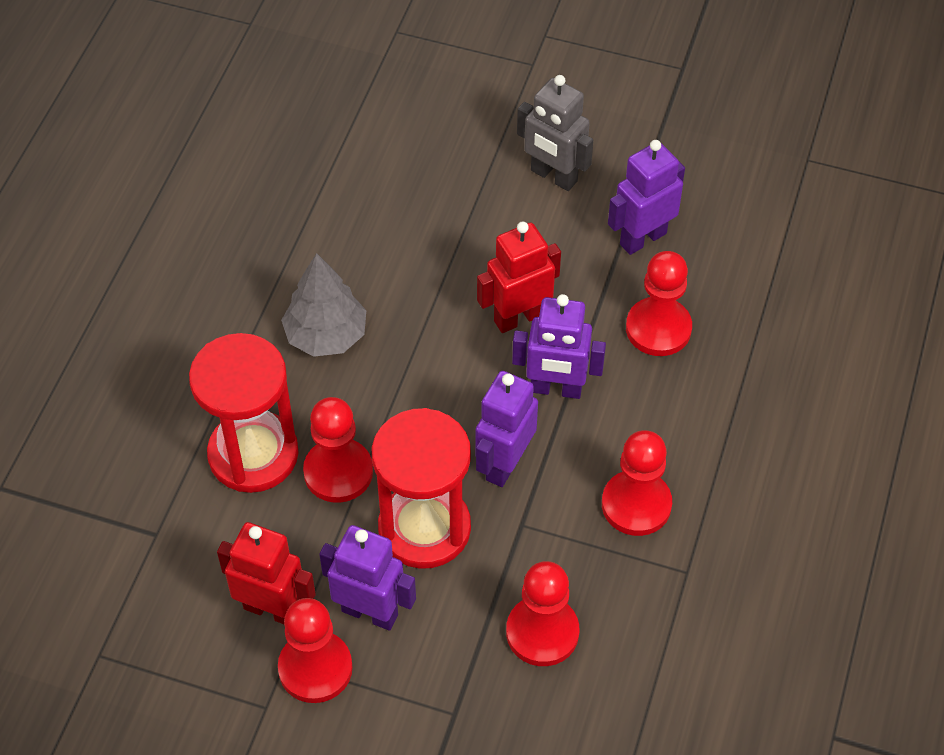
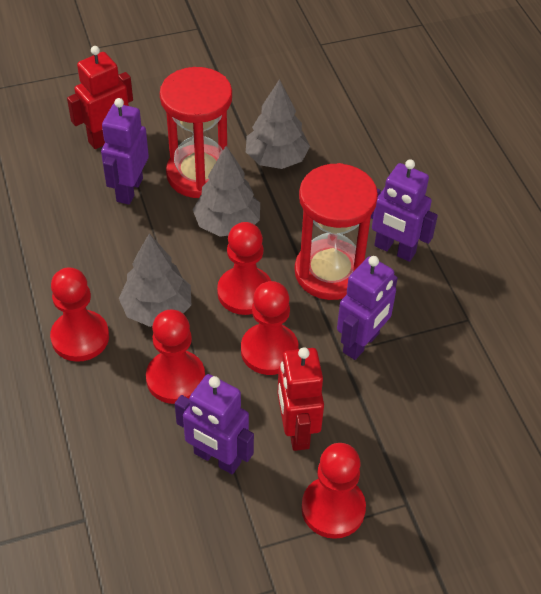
grey robot: [517,75,593,191] = 1 -> none = 0
grey tree: [281,253,366,357] = 1 -> [119,234,191,327] [193,146,260,237] [246,79,310,169] = 3

